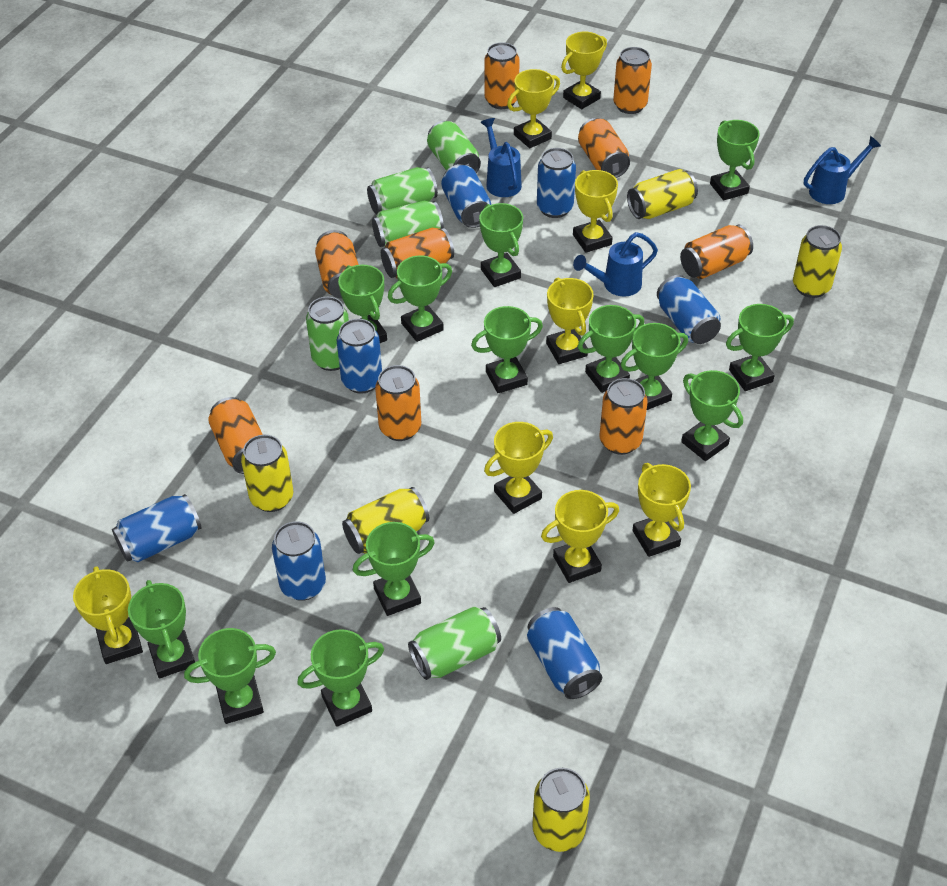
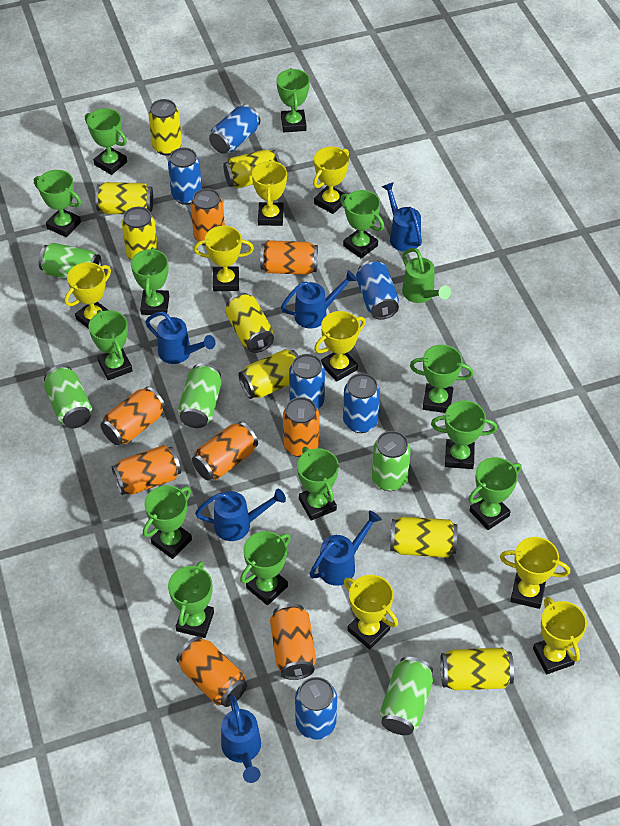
blue can: [112,494,202,562] [272,521,326,601] [337,319,382,394] [441,164,491,228] [527,607,602,699] [537,148,576,218] [657,275,721,344] = 7 -> [168,148,202,205] [209,104,260,154] [289,354,325,409] [295,677,337,740] [343,373,380,433] [356,260,399,320] = 6
blue watering can: [480,118,522,197] [573,232,658,297] [804,136,881,204] = 3 -> [145,312,215,364] [195,489,286,541] [221,694,261,783] [281,270,357,328] [310,510,382,586] [381,182,422,252] = 6
green watering can: none = 0 -> [402,248,451,303] = 1
orange can: [208,397,263,474] [315,230,359,299] [375,365,421,441] [381,227,454,278] [484,42,520,109] [578,118,630,178] [599,378,648,455] [613,47,652,114] [680,225,753,279] = 9 -> [100,386,165,445] [112,445,181,495] [176,636,247,707] [191,188,225,246] [192,422,258,481] [260,240,318,275] [270,603,316,680] [283,397,319,457] = 8
yellow can: [241,435,293,512] [342,487,429,554] [532,768,590,852] [627,169,698,219] [793,225,842,298] = 5 -> [95,182,153,214] [122,207,158,260] [148,99,182,156] [223,149,281,189] [225,293,274,353] [238,349,299,399] [390,517,457,558] [440,647,514,690] = 8

